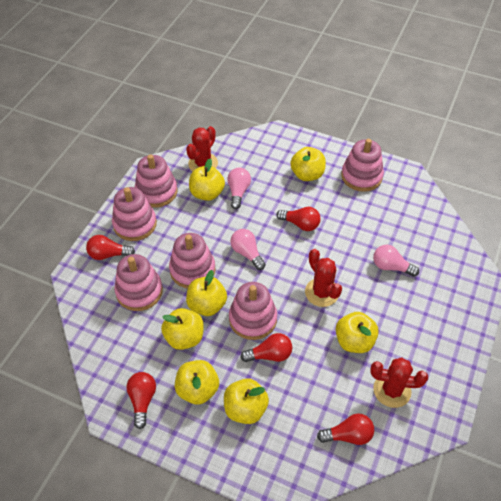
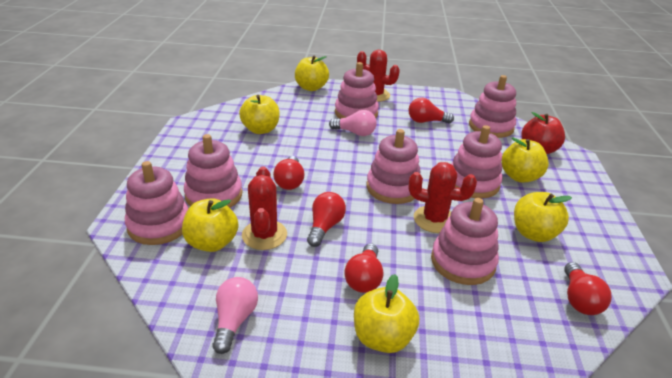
pink light bulb: [227,168,251,209] [231,229,266,270] [373,245,419,277] = 3 -> [213,277,258,354] [329,110,377,136] = 2
pink stacking toy: [112,187,157,241] [114,254,163,311] [135,154,178,208] [169,233,216,288] [229,282,277,340] [341,139,384,192] = 6 -> [125,161,189,245] [184,134,243,208] [335,62,379,119] [367,129,421,204] [431,198,499,285] [451,125,502,199] [469,75,516,138] = 7
red apple: none = 0 -> [521,112,565,154] = 1
yellow apple: [161,308,204,350] [175,360,219,404] [186,270,227,316] [189,159,225,201] [224,378,269,424] [290,147,326,181] [336,312,379,353] = 7 -> [182,198,238,252] [239,95,280,134] [295,55,329,91] [354,274,419,353] [501,137,549,183] [514,192,572,242] = 6

